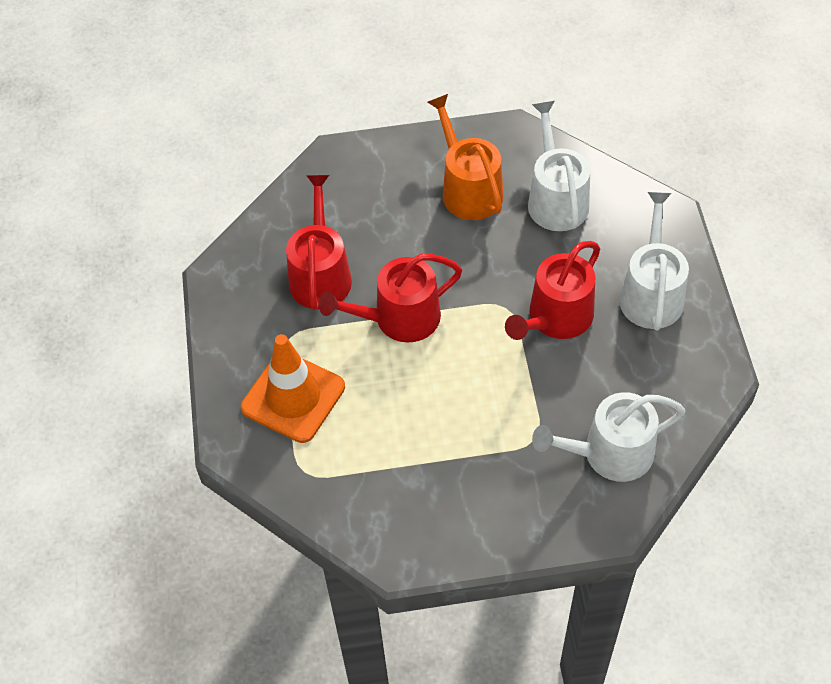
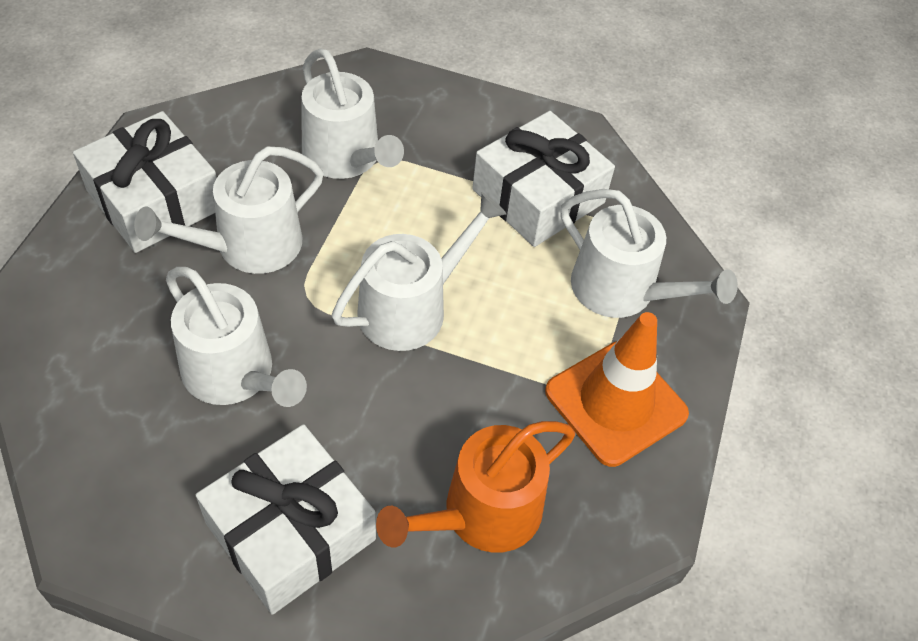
red watering can: [286,175,352,310] [319,254,462,343] [505,241,600,340] = 3 -> none = 0
white gift: none = 0 -> [73,111,217,253] [196,424,376,615] [472,111,615,247] = 3
white watering can: [528,101,590,231] [532,392,685,482] [619,192,689,330] = 3 -> [134,146,324,274] [166,267,307,407] [302,48,404,179] [332,193,506,351] [560,189,738,318] = 5

